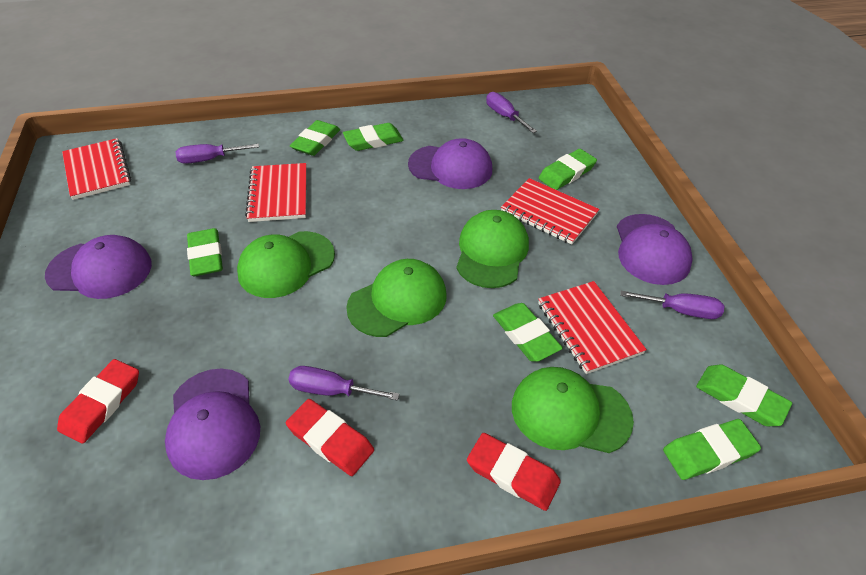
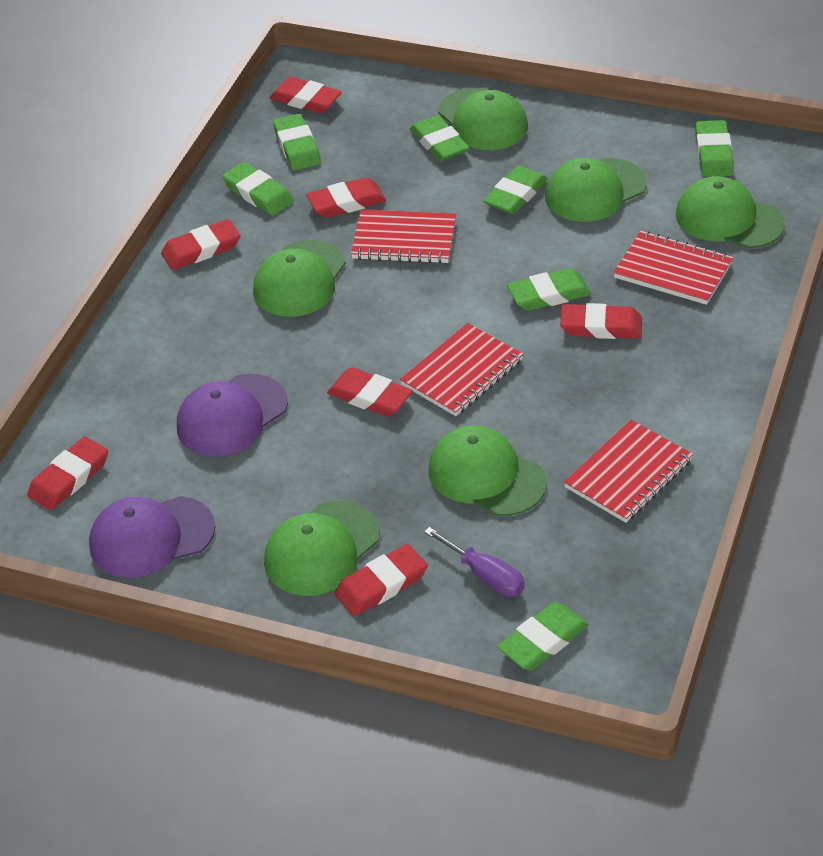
green cap: [237,231,335,298] [346,259,447,337] [456,210,529,288] [512,367,634,453] = 4 -> [253,240,346,317] [264,501,380,596] [429,425,547,516] [438,87,528,150] [545,158,647,222] [676,176,785,249] = 6
purple cap: [45,235,152,299] [165,368,260,480] [408,138,492,189] [617,214,693,285] = 4 -> [89,496,215,578] [177,374,288,456] = 2
purple screwdriver: [175,144,259,164] [289,366,400,401] [486,92,537,133] [620,291,724,319] = 4 -> [424,527,525,596] = 1
red eraser: [57,359,139,444] [286,399,374,476] [467,433,561,511] = 3 -> [27,436,108,510] [161,219,240,270] [269,77,342,113] [306,177,386,218] [327,367,413,417] [334,544,428,616] [560,303,642,339] = 7

